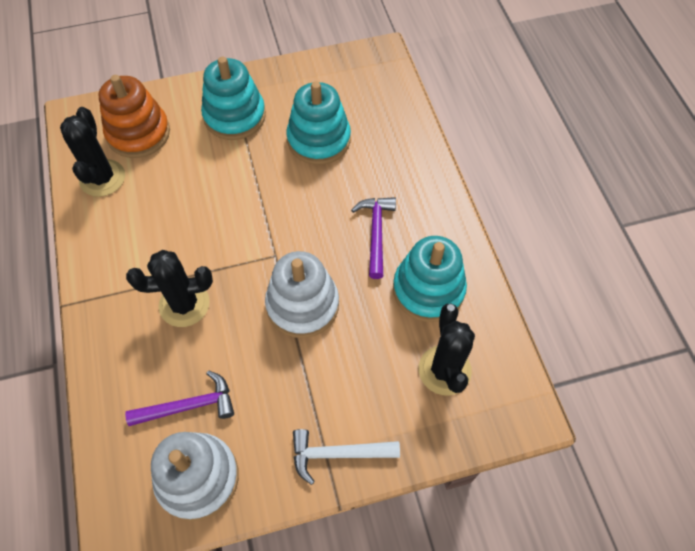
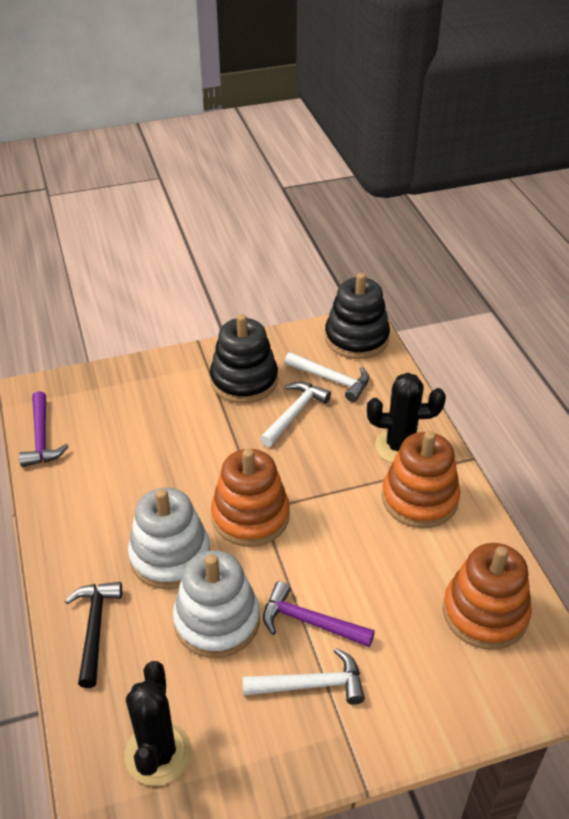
black cactus: [60,107,125,197] [126,250,213,327] [419,304,475,396] = 3 -> [124,661,191,786] [367,373,446,463] = 2
black hammer: none = 0 -> [65,582,122,688] = 1
black stacking toy: none = 0 -> [210,314,278,404] [325,273,390,359] = 2
orange stacking toy: [98,75,170,158] = 1 -> [211,449,290,547] [382,431,460,528] [443,543,532,650] = 3
turquoise stacking toy: [201,57,266,140] [287,81,351,165] [393,236,467,322] = 3 -> none = 0
white hammer: [293,429,400,485] = 1 -> [242,648,365,705] [260,382,331,447] [285,352,369,402] = 3

